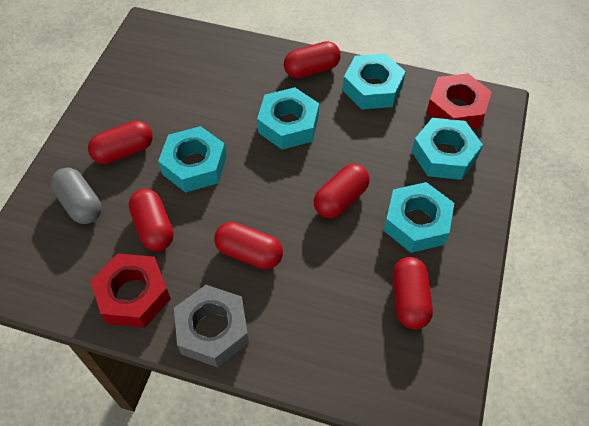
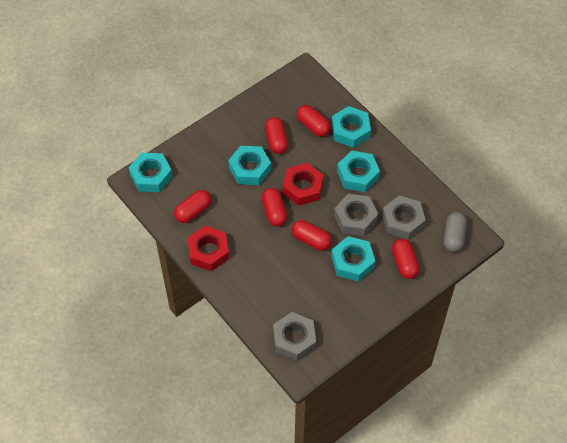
grey nut: [174,285,249,367] = 1 -> [273,312,316,361] [334,194,378,236] [382,195,426,240] = 3

